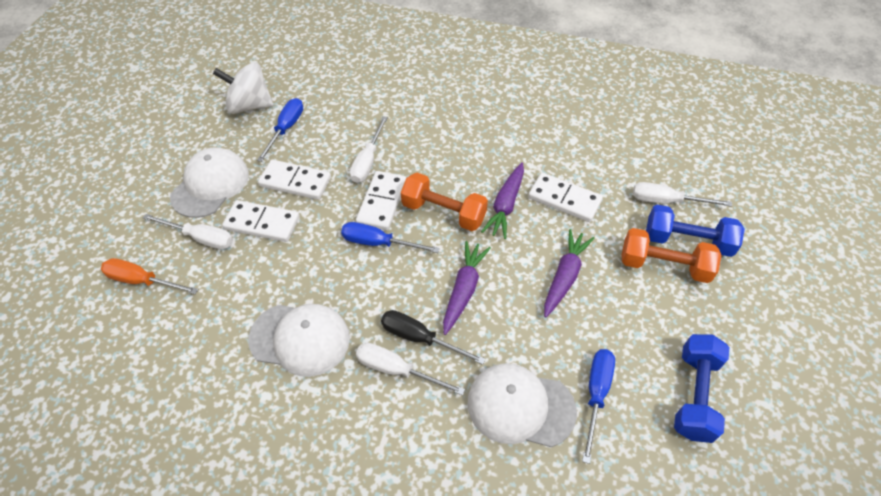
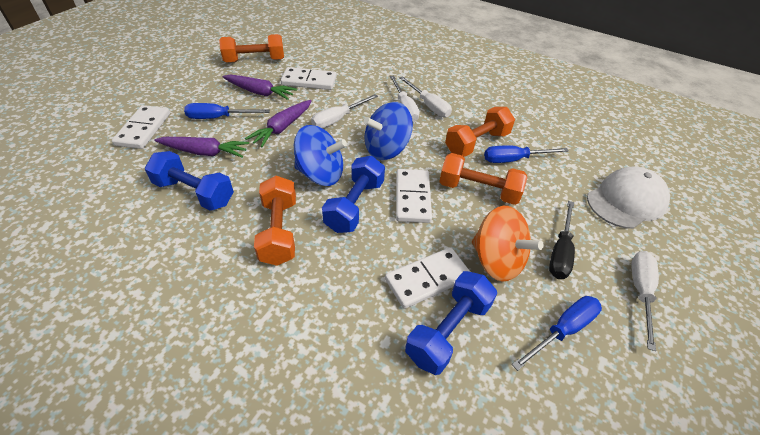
blue dumbbell: [646,205,745,257] [674,334,729,443] = 2 -> [145,151,234,211] [322,156,385,233] [405,271,497,375] = 3
blue spinning top: none = 0 -> [294,125,347,186] [364,102,413,160] = 2
orange dumbbell: [401,173,488,231] [621,228,722,283] = 2 -> [219,34,284,63] [254,176,296,266] [439,153,528,205] [445,107,515,157] = 4
orange screwdriver: [101,258,199,294] = 1 -> none = 0
orange spinning top: none = 0 -> [472,206,544,282] = 1
white cap: [170,147,249,218] [248,304,350,377] [467,363,577,447] = 3 -> [587,167,670,229] = 1
white spinning top: [213,62,273,114] = 1 -> none = 0

